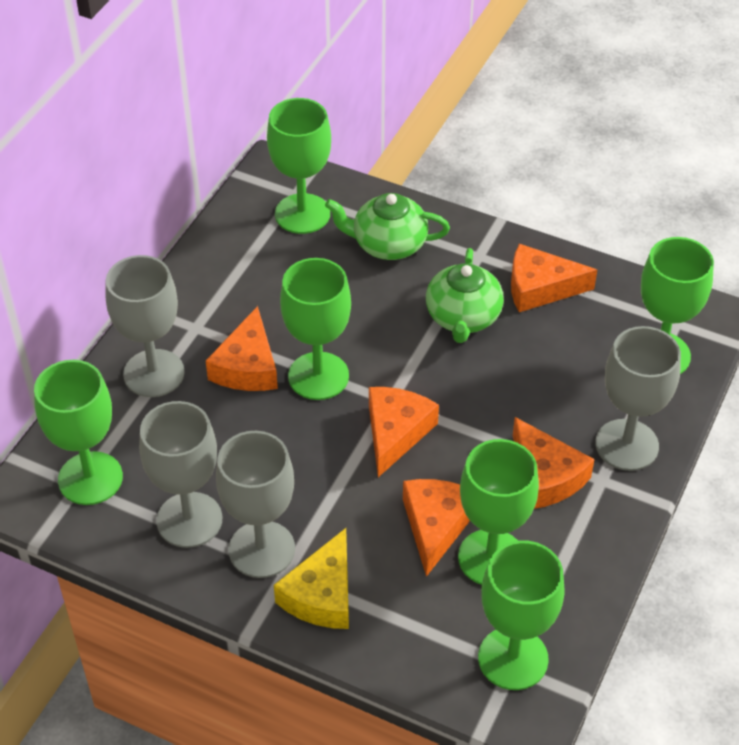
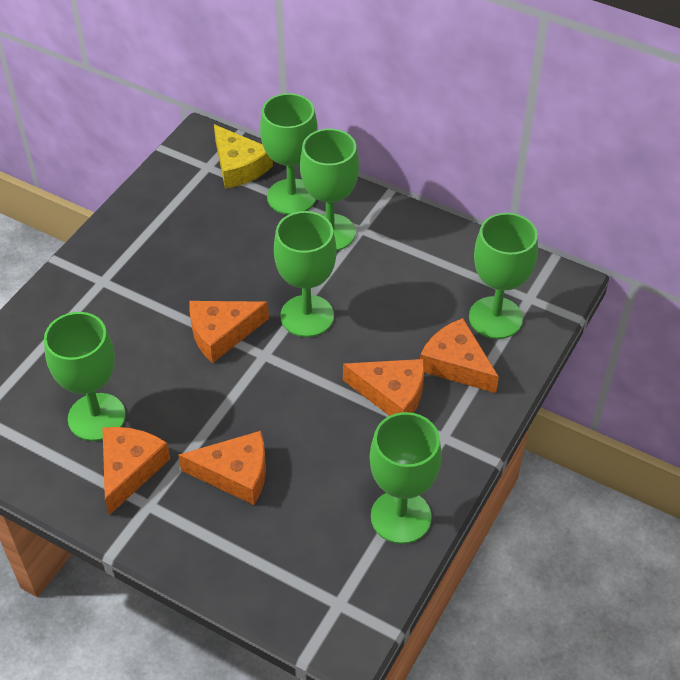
green teapot: [325,193,450,260] [426,248,504,343] = 2 -> none = 0
grey goblet: [105,255,185,397] [139,401,222,548] [216,431,295,578] [595,326,681,471] = 4 -> none = 0

